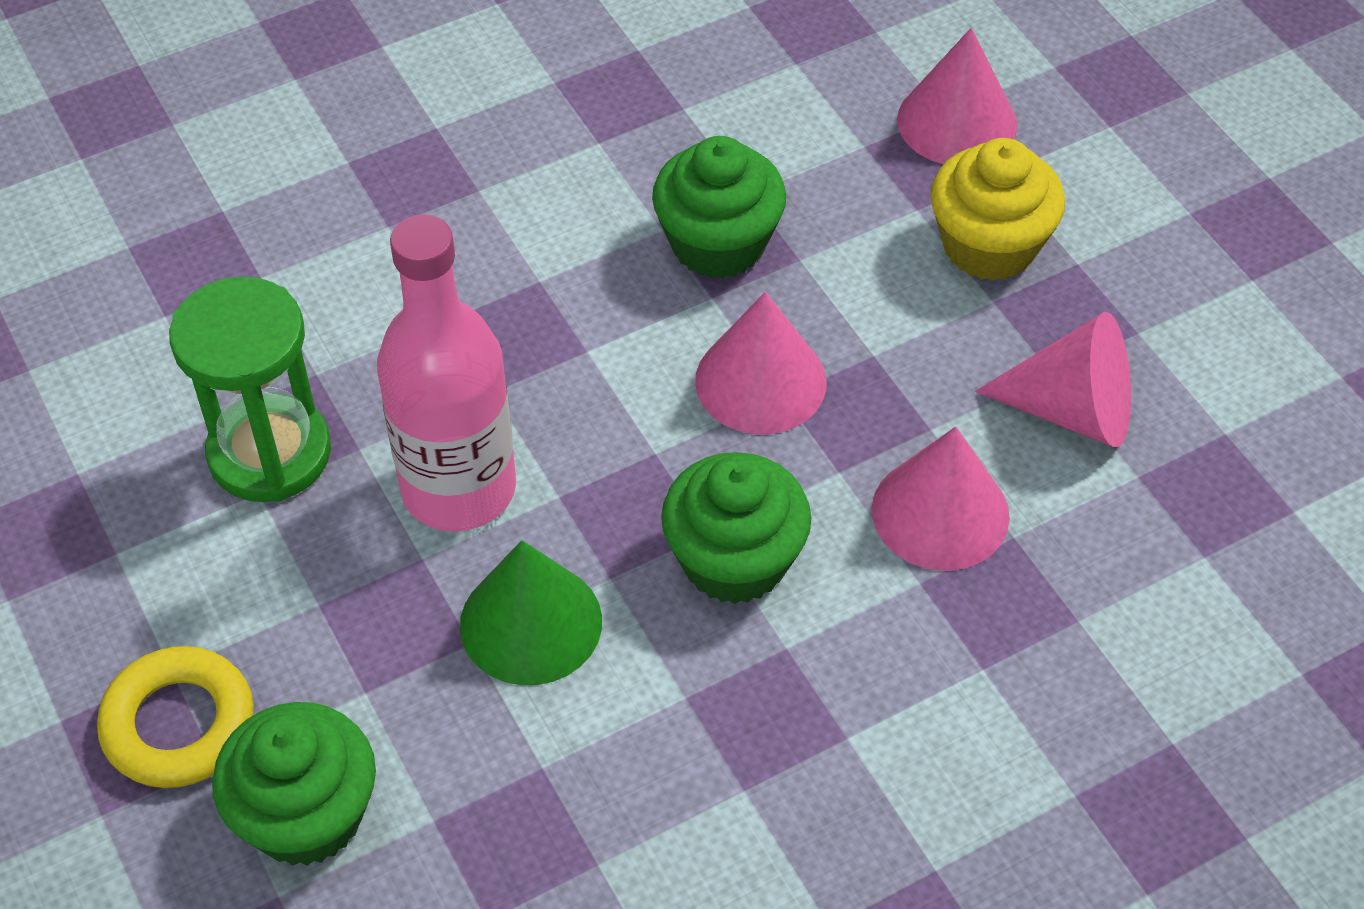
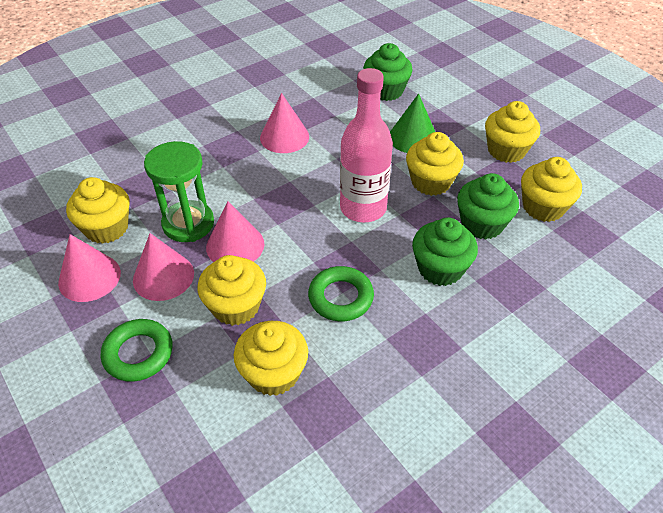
green ring: none = 0 -> [101,319,173,382] [308,266,374,321] = 2
yellow cupcake: [931,138,1065,281] = 1 -> [66,177,129,244] [197,255,266,326] [234,321,308,396] [406,132,464,196] [485,101,540,163] [521,157,582,222] = 6
yellow ring: [97,646,254,788] = 1 -> none = 0

